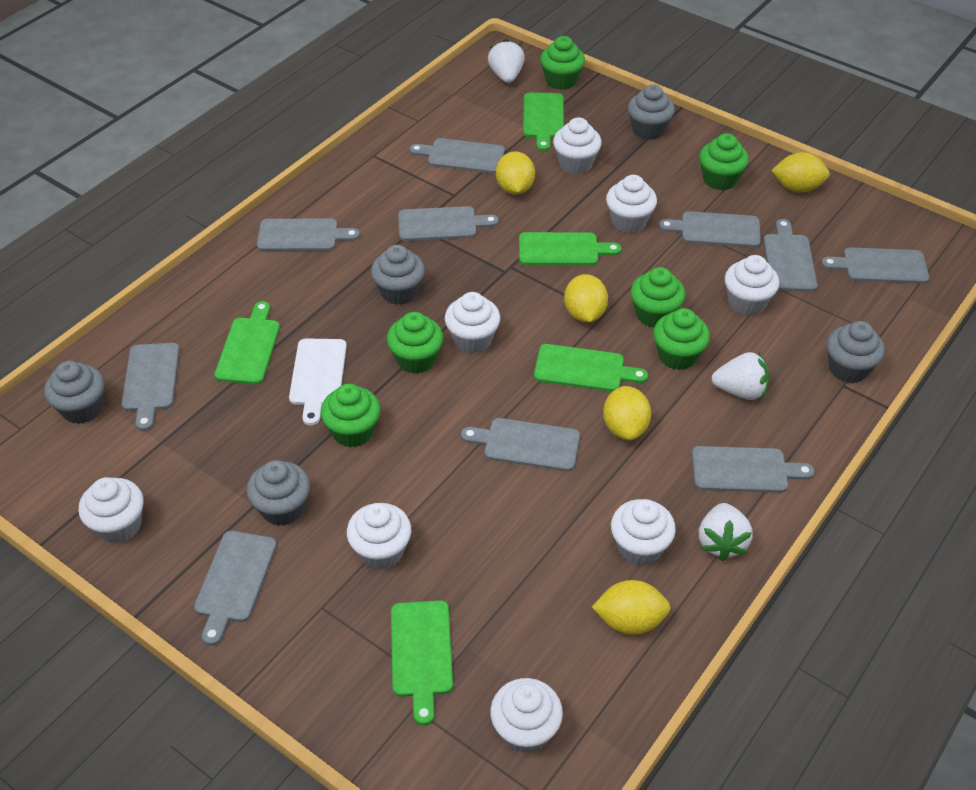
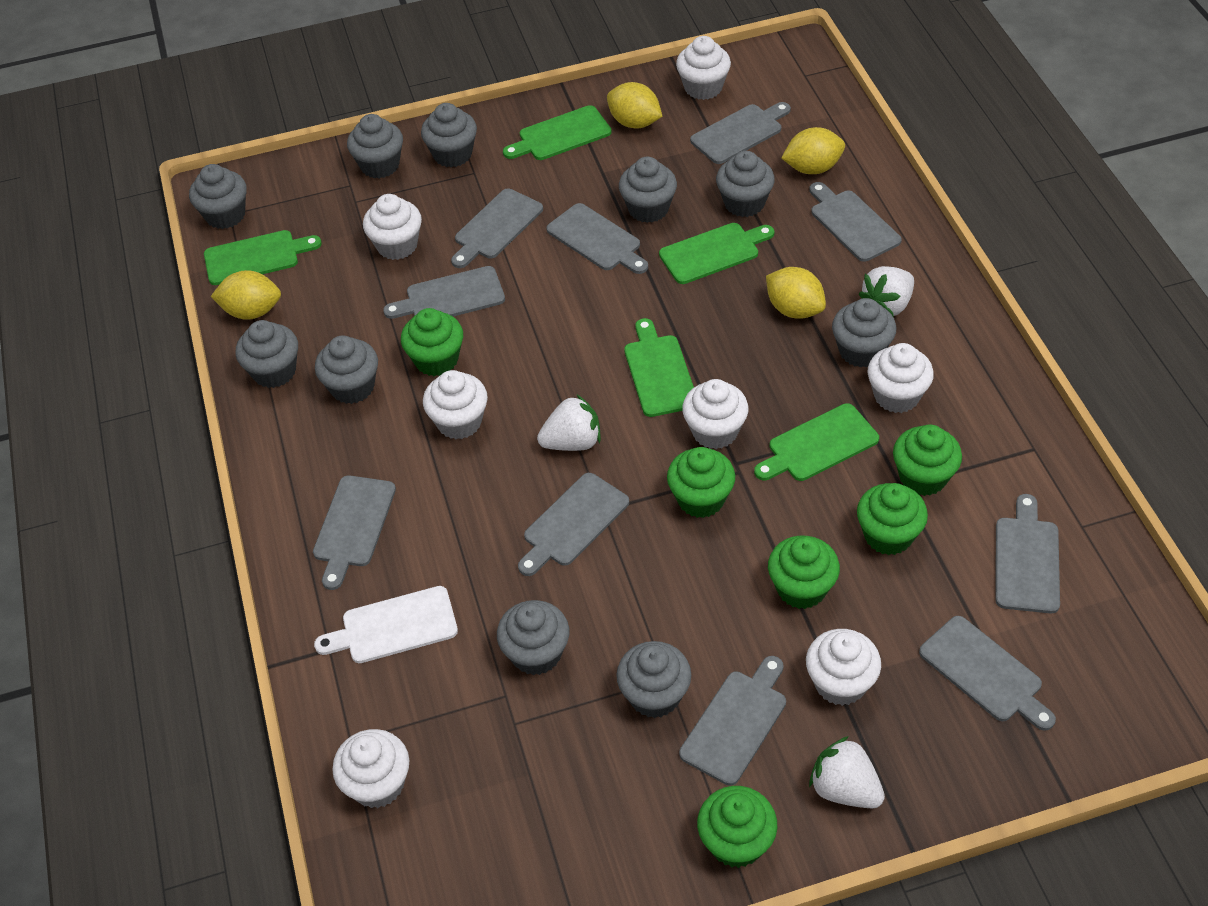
grey cupcake: [44,361,104,424] [247,460,310,526] [371,245,425,305] [628,84,675,140] [827,321,885,383] = 5 -> [189,164,247,229] [236,320,298,388] [315,335,378,404] [347,114,403,178] [421,103,477,167] [497,600,569,675] [616,641,691,718] [619,157,677,223] [716,151,775,217] [832,298,896,368] = 10
white cupcake: [79,477,143,543] [347,503,411,570] [445,292,500,353] [490,678,563,753] [553,117,602,174] [606,175,657,233] [611,499,676,566] [725,255,779,316] = 8 -> [332,729,409,808] [363,194,422,260] [423,370,488,439] [676,36,731,100] [682,379,749,449] [806,629,881,706] [868,343,934,413] = 7
yellow lemon: [496,151,535,195] [564,274,608,323] [592,580,671,635] [603,386,651,441] [771,152,830,193] = 5 -> [211,270,281,320] [607,82,662,128] [766,267,826,319] [781,127,845,174] = 4

